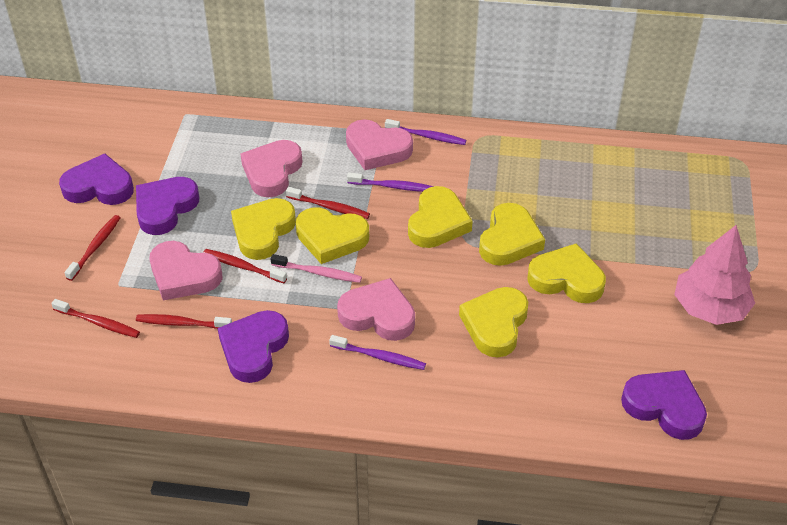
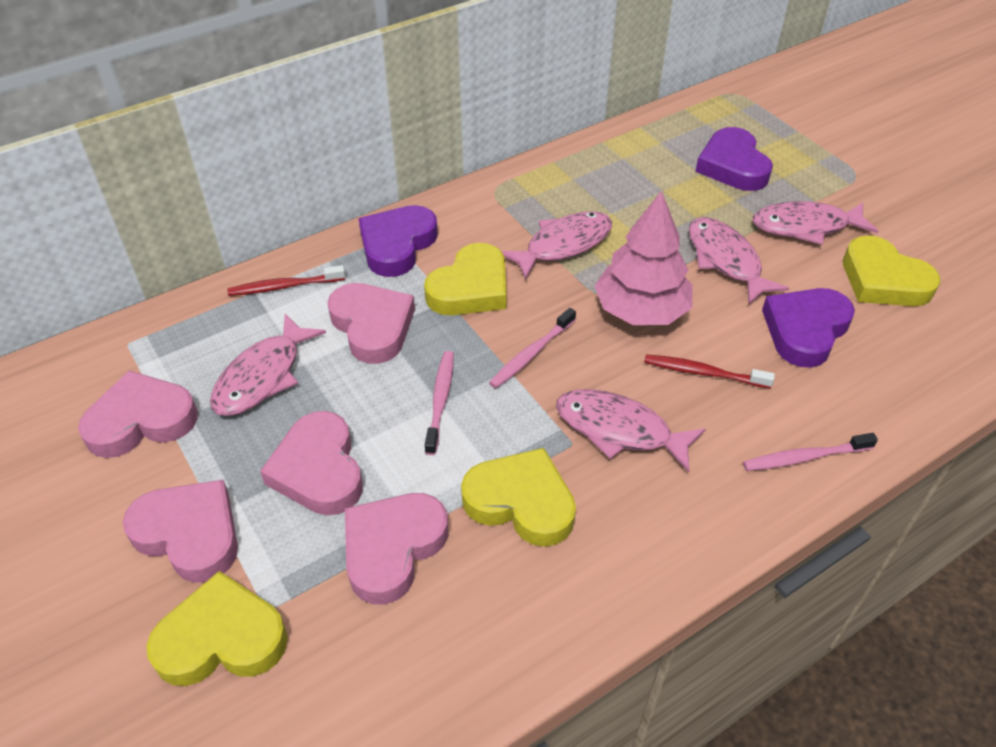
pink fish: none = 0 -> [210,314,326,416] [502,211,612,280] [556,389,706,472] [689,217,789,304] [753,201,878,245] = 5
pink heart: [150,241,222,300] [240,140,303,197] [337,278,415,341] [346,119,413,170] = 4 -> [78,370,198,458] [123,480,238,583] [260,411,363,516] [327,283,415,364] [345,493,448,604] = 5
pink toothbrush: [271,254,362,283] = 1 -> [425,351,454,455] [489,308,576,388] [743,433,878,471] = 3
purple heart: [59,154,134,205] [136,177,199,235] [218,310,289,383] [621,370,707,440] = 4 -> [359,205,438,277] [695,127,773,191] [762,288,855,368] = 3
purple toothbrush: [329,335,426,370] [347,173,434,192] [385,119,466,145] = 3 -> none = 0
red toothbrush: [51,299,140,338] [64,215,121,281] [136,314,232,329] [203,249,287,283] [286,187,370,219] = 5 -> [227,265,345,296] [644,354,775,389] = 2
yellow heart: [231,198,296,260] [296,207,369,264] [408,186,473,248] [459,287,528,358] [479,203,545,266] [527,243,606,303] = 6 -> [146,571,288,686] [424,243,506,315] [461,448,576,547] [843,236,940,306] = 4

